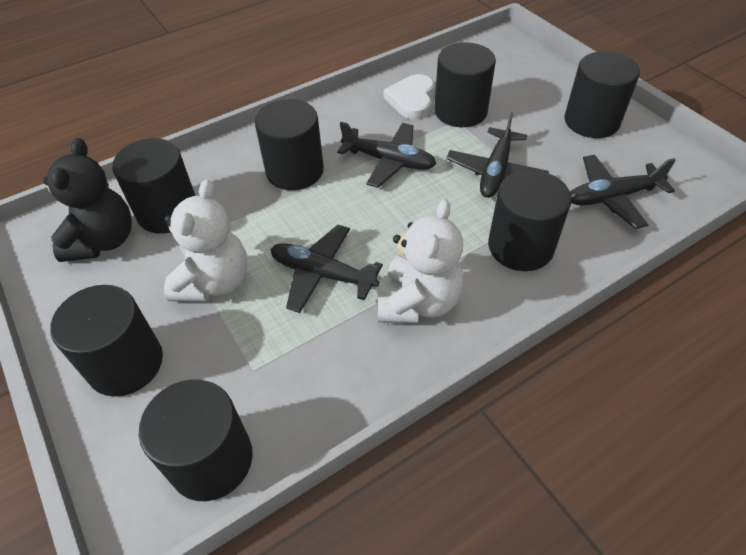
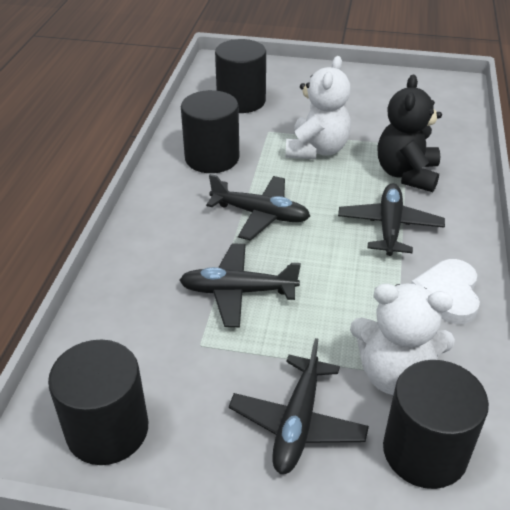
black cylinder: [50,285,163,397] [112,138,195,234] [139,379,253,501] [255,99,324,190] [434,42,496,127] [488,170,571,271] [565,51,640,138] = 7 -> [48,340,148,465] [181,90,239,173] [215,39,266,113] [383,360,489,489] = 4

